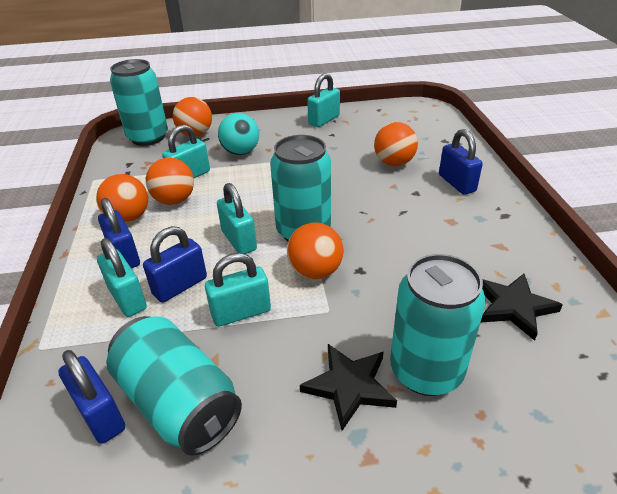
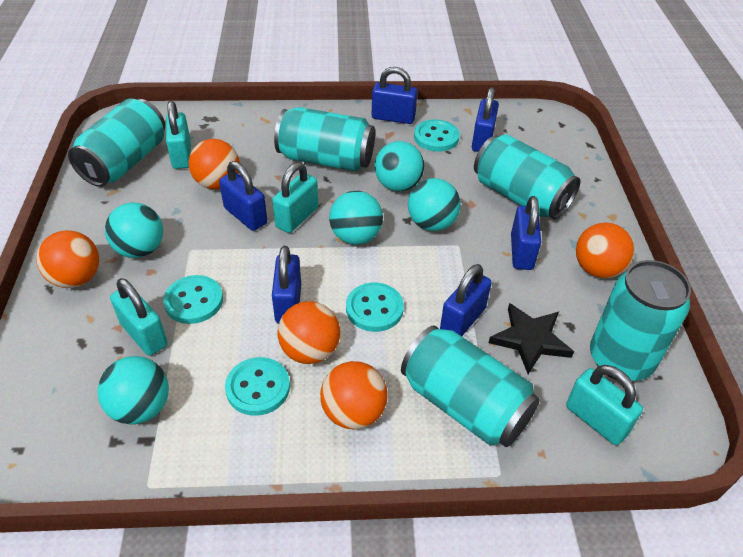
black star: [300,344,397,431] [481,274,563,341] = 2 -> [489,303,574,374] = 1
blue padlock: [58,350,125,444] [98,198,140,268] [143,226,207,303] [439,129,483,195] = 4 -> [219,161,267,231] [272,246,301,324] [372,67,417,124] [440,264,492,336] [472,87,499,152] [511,196,541,270] = 6
turquoise ball: [218,113,259,155] = 1 -> [97,356,169,424] [105,203,163,258] [329,191,383,245] [374,141,424,192] [408,178,461,231] = 5
turquoise button: none = 0 -> [163,275,223,324] [225,357,290,416] [346,283,404,332] [414,119,460,152] = 4
turquoise can: [106,316,242,456] [110,59,168,146] [270,135,331,242] [390,254,486,396] = 4 -> [68,98,165,187] [274,107,375,171] [401,325,540,447] [474,134,580,220] [590,260,691,381] = 5
turquoise padlock: [97,238,147,317] [162,125,210,178] [205,253,271,327] [217,183,257,254] [307,73,340,127] = 5 -> [110,278,168,356] [166,101,191,169] [272,162,318,233] [566,365,643,445] = 4

